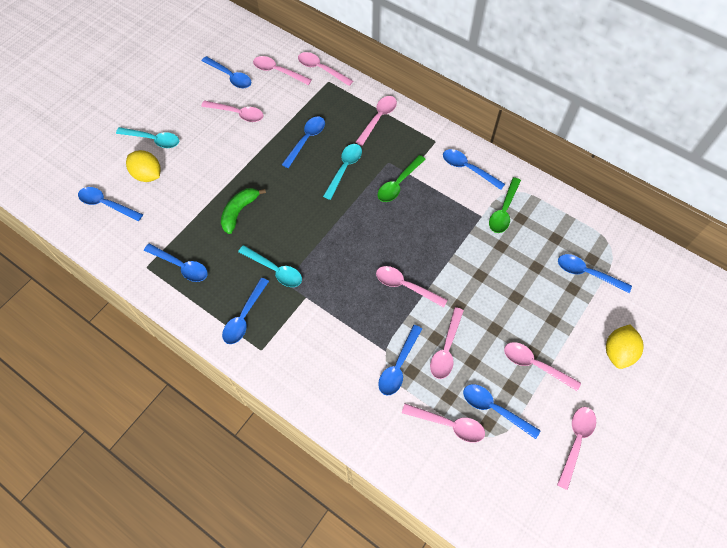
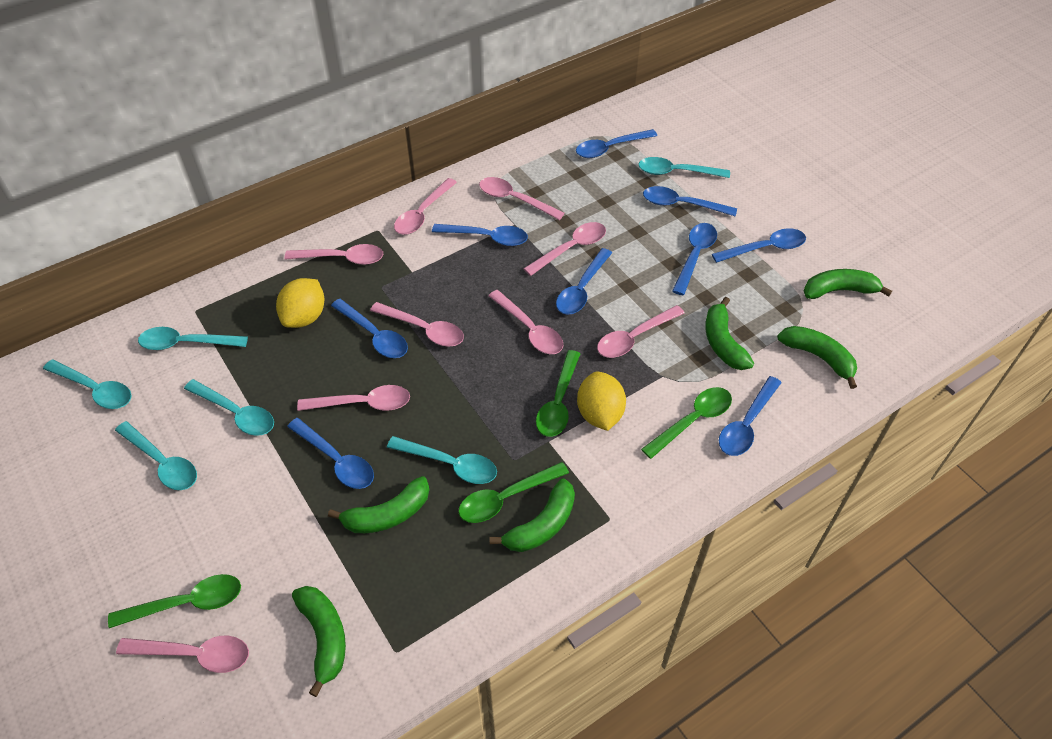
green banana: [221,188,266,234] = 1 -> [292,586,346,697] [328,476,429,533] [490,478,575,552] [705,297,754,370] [777,326,857,389] [804,269,892,299] = 6
green spoon: [378,155,426,202] [489,177,521,233] = 2 -> [108,574,241,628] [458,462,569,523] [536,350,580,437] [641,387,732,459] = 4
turquoise spoon: [116,127,179,148] [238,245,302,287] [323,144,362,200] = 3 -> [43,359,131,409] [115,421,197,490] [138,327,248,350] [184,379,274,436] [387,436,497,484] [638,157,730,178] = 6

